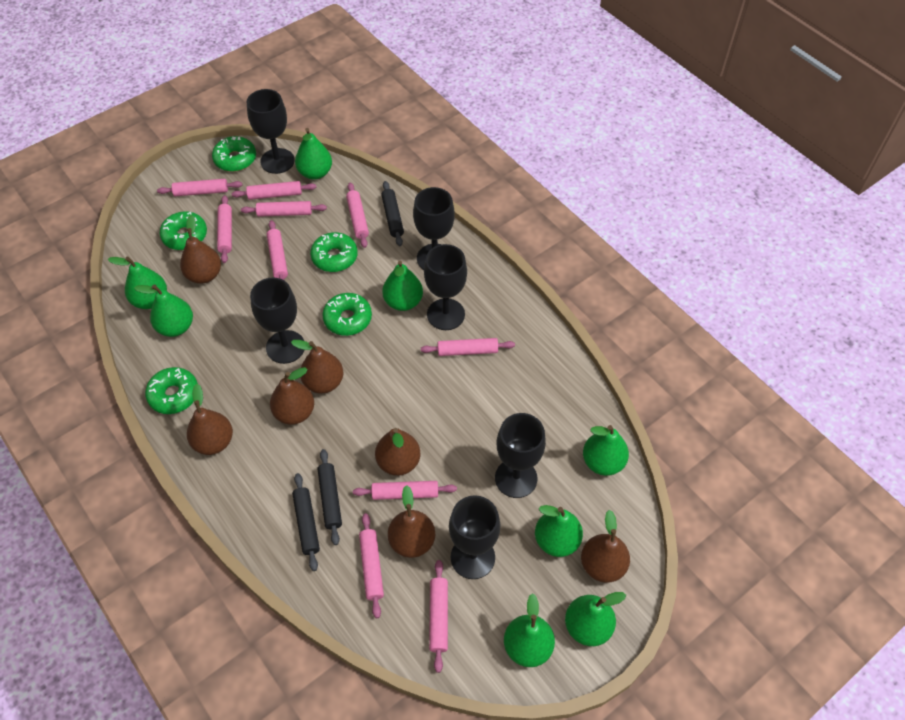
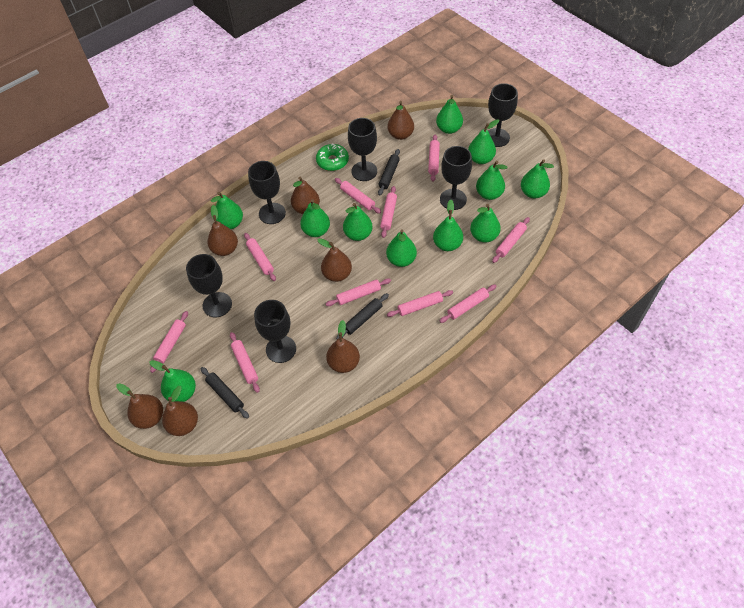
green donut: [145,367,198,414] [160,211,207,250] [212,136,256,172] [310,232,358,272] [322,293,372,336] = 5 -> [316,143,349,171] = 1
green pear: [108,256,167,309] [134,284,193,337] [295,128,332,180] [382,261,423,311] [504,593,555,667] [535,505,583,557] [565,592,626,646] [583,425,629,476] = 8 -> [149,360,196,402] [211,192,243,229] [300,199,330,237] [343,203,372,241] [386,229,417,267] [433,200,463,251] [436,95,463,134] [468,119,499,164] [470,204,501,243] [476,161,508,200] [521,159,554,199] = 11

